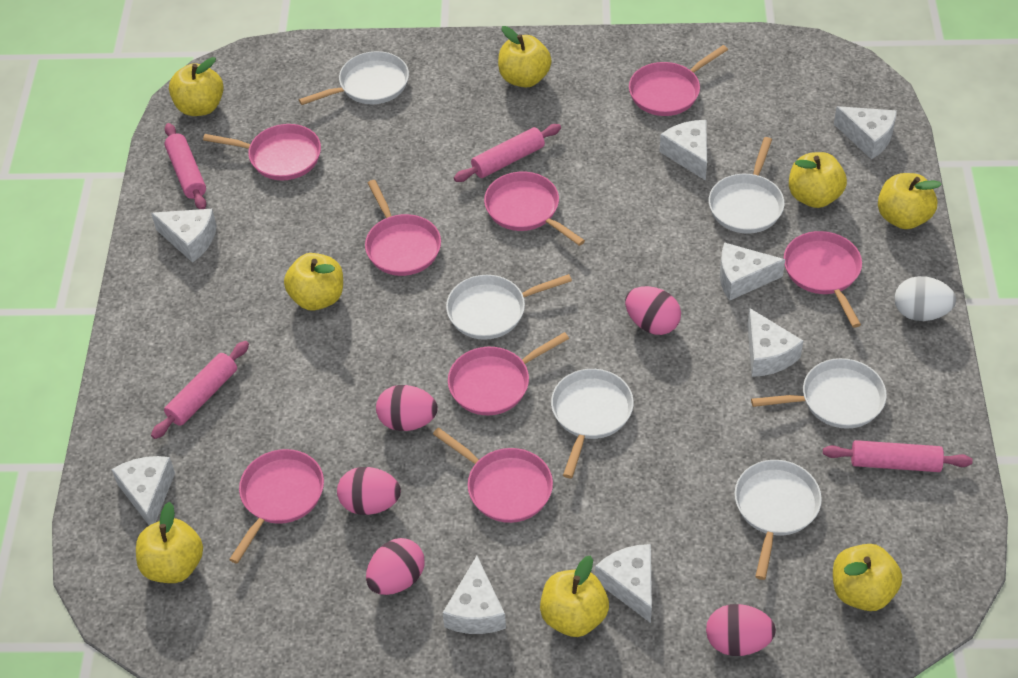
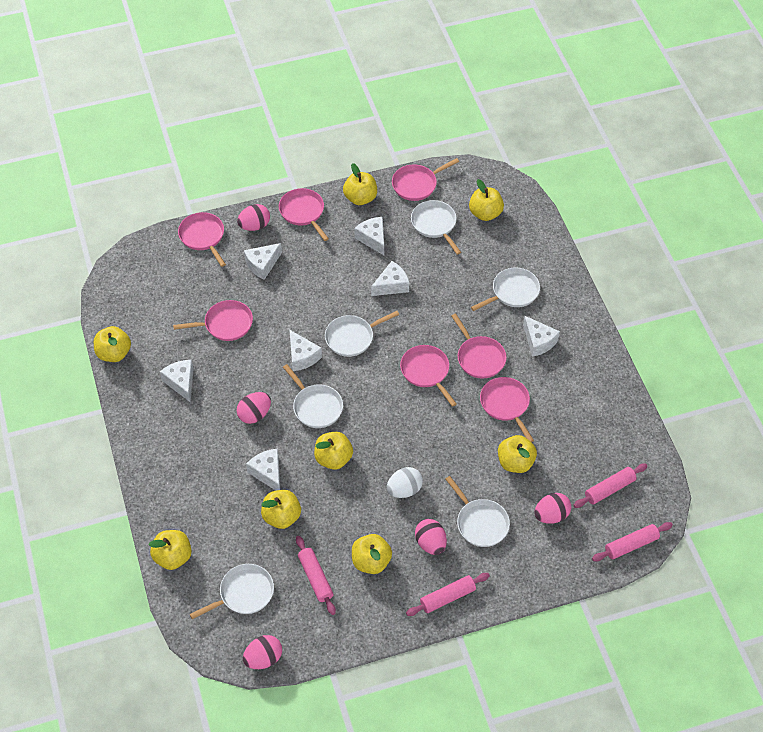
pink pan: [203,124,321,180] [229,449,324,564] [365,180,441,276] [433,427,553,523] [448,332,569,415] [484,172,585,246] [629,45,728,116] [783,231,862,328] = 8 -> [173,300,253,341] [178,212,226,267] [279,188,329,241] [392,158,459,201] [400,345,457,407] [452,314,506,378] [480,377,534,442] = 7
white cheese: [111,456,175,526] [151,209,217,263] [443,556,506,634] [595,544,652,623] [660,120,707,181] [720,242,785,301] [747,308,803,377] [834,106,897,160] = 8 -> [160,360,194,402] [244,243,282,280] [246,449,280,491] [290,330,322,371] [354,217,384,255] [371,261,409,296] [523,316,560,357] = 7

